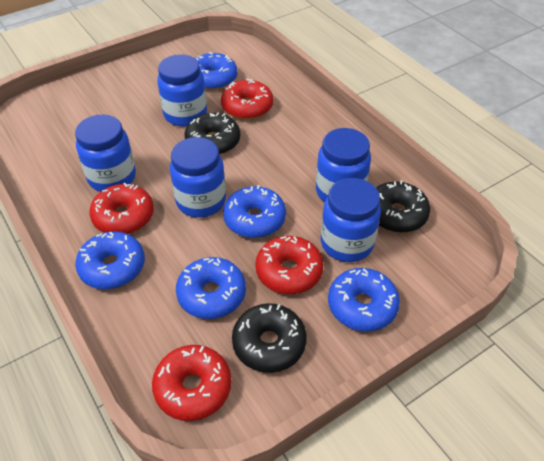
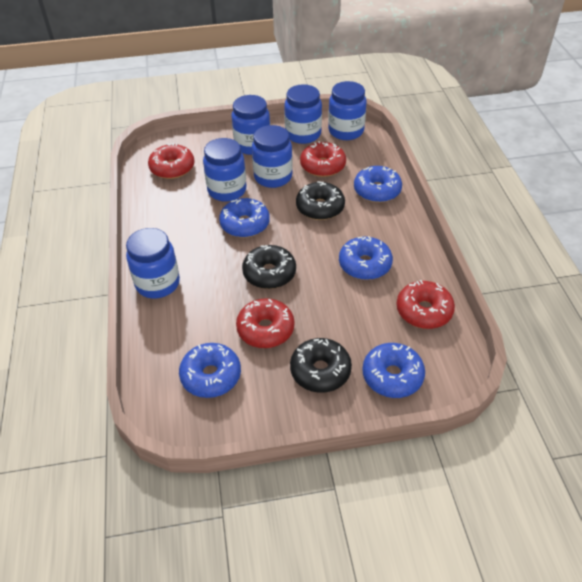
blue jar: [75,115,136,192] [158,54,207,127] [170,137,226,218] [316,128,371,202] [321,178,381,262] = 5 -> [126,228,180,298] [203,138,247,202] [231,95,270,155] [252,125,293,188] [284,84,322,144] [328,81,367,140] = 6

